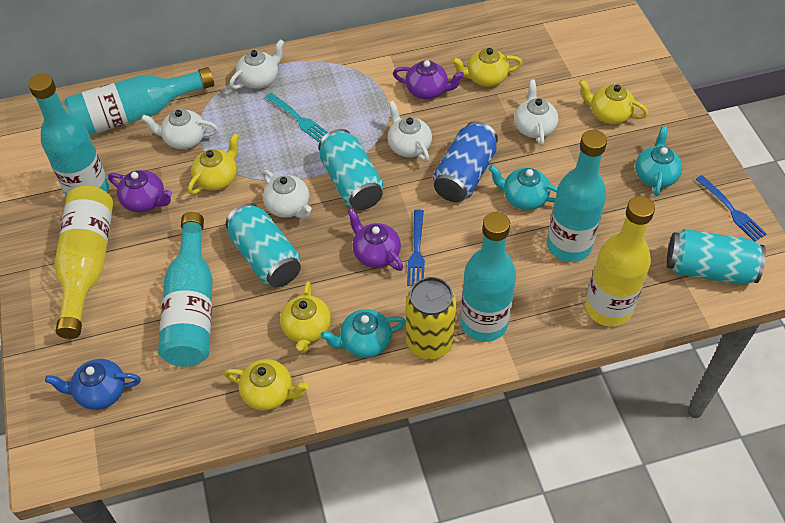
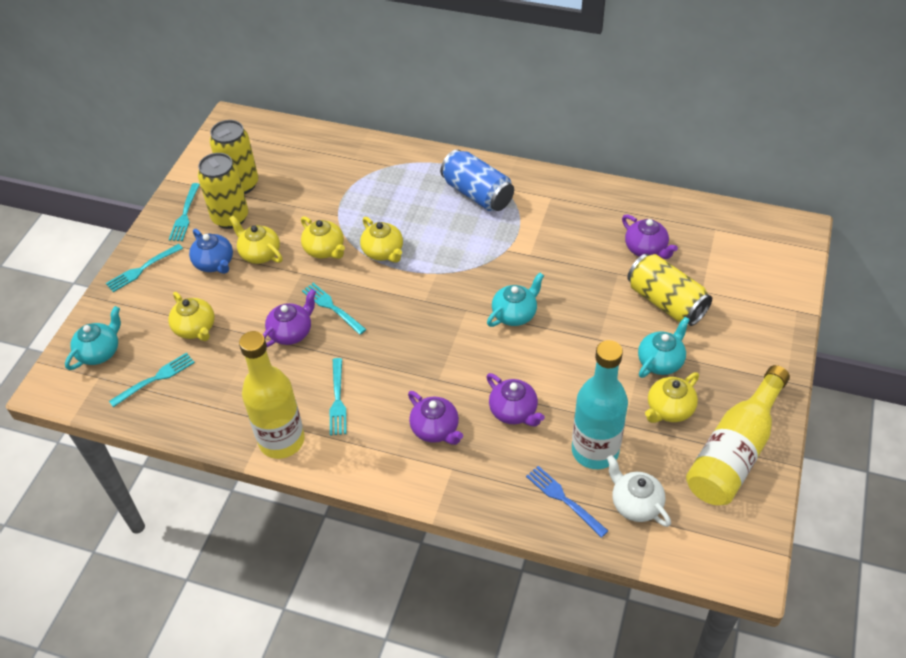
blue fork: [407,210,425,286] [696,175,767,241] = 2 -> [526,466,608,538] = 1
purple teapot: [108,170,172,212] [347,209,403,271] [393,60,464,99] = 3 -> [263,289,316,347] [408,391,463,445] [486,373,545,426] [622,214,678,259] = 4
turquoise bottle: [28,74,109,197] [64,67,214,135] [158,212,213,367] [460,212,516,342] [547,130,607,262] = 5 -> [572,340,628,469] = 1
turquoise can: [226,203,301,287] [318,129,383,210] [667,229,766,285] = 3 -> none = 0
turquoise fork: [265,93,329,142] = 1 -> [106,244,183,292] [109,352,195,407] [169,183,200,241] [302,283,366,335] [330,358,347,435] = 5
white teapot: [141,109,218,149] [229,39,285,89] [262,170,312,219] [388,101,432,162] [514,79,558,146] = 5 -> [607,455,671,527] = 1
yellow can: [406,277,456,360] = 1 -> [198,153,248,229] [210,120,258,194] [627,254,712,326] = 3

